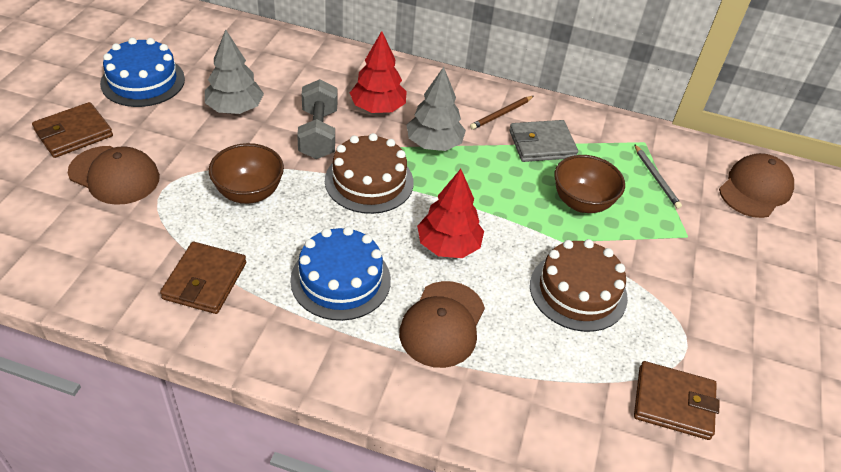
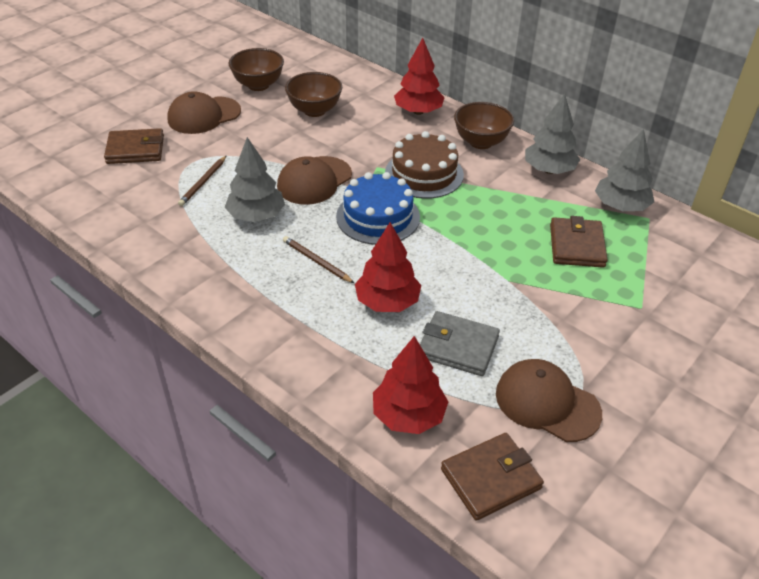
blue cake: [100,38,185,107] [290,226,391,321] = 2 -> [336,172,420,245] = 1
brown bowl: [209,143,284,204] [554,155,625,213] = 2 -> [229,48,284,91] [285,72,342,117] [454,102,514,149] = 3
brown cake: [325,133,414,214] [530,239,628,332] = 2 -> [385,131,464,199] = 1
brown pencil: [470,96,534,130] = 1 -> [178,155,227,206] [283,236,354,283] = 2
grey dumbbell: [297,79,337,159] = 1 -> none = 0
grey pencil: [634,144,682,209] = 1 -> none = 0
grey tree: [205,29,264,114] [407,67,466,151] = 2 -> [225,137,285,222] [525,94,580,174] [595,129,654,211] = 3
red tree: [350,31,407,113] [417,169,484,258] = 2 -> [355,222,421,312] [373,336,448,434] [394,38,445,115] = 3

